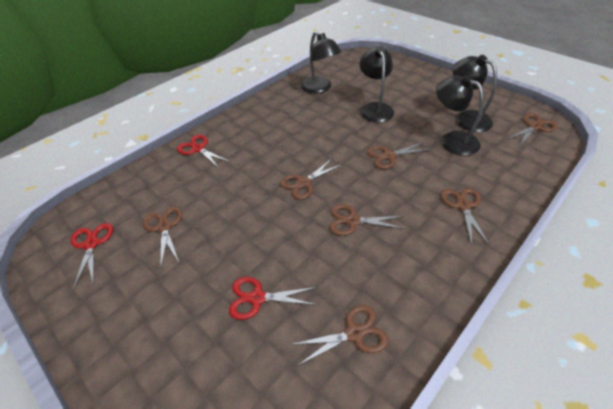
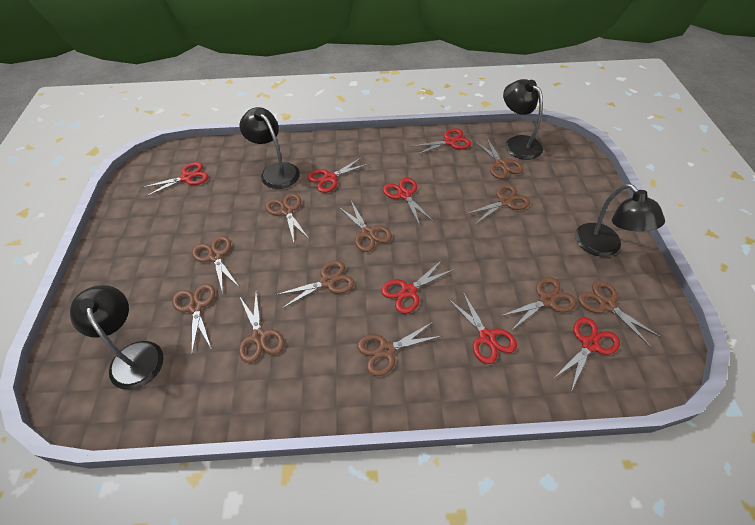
brown scissors: [143,207,182,268] [280,159,341,200] [290,305,388,366] [330,204,406,236] [367,141,432,169] [441,188,490,246] [506,113,558,146] = 7 -> [172,283,215,353] [192,236,240,294] [239,292,284,363] [266,193,309,242] [275,260,354,308] [339,201,392,252] [357,321,442,376] [466,185,530,224] [475,137,523,179] [499,277,577,331] [578,280,662,348] = 11
red scissors: [71,223,113,290] [177,135,230,168] [229,277,317,320] = 3 -> [141,162,208,197] [308,157,370,193] [381,259,454,314] [383,178,434,225] [410,128,471,155] [448,292,517,364] [553,317,620,391] = 7

